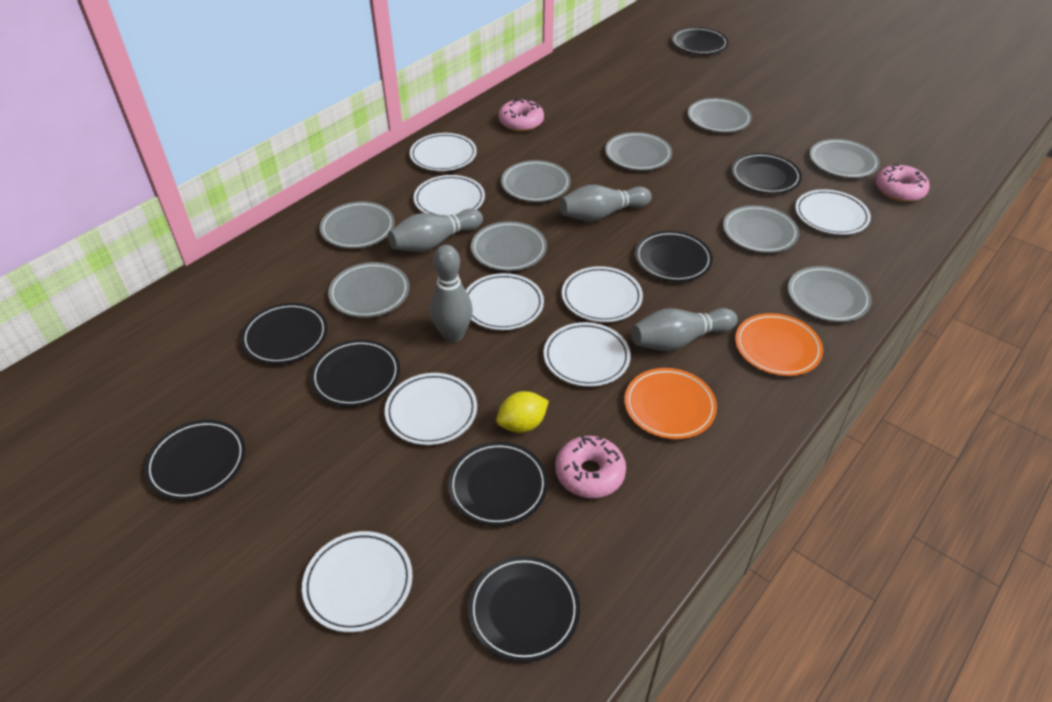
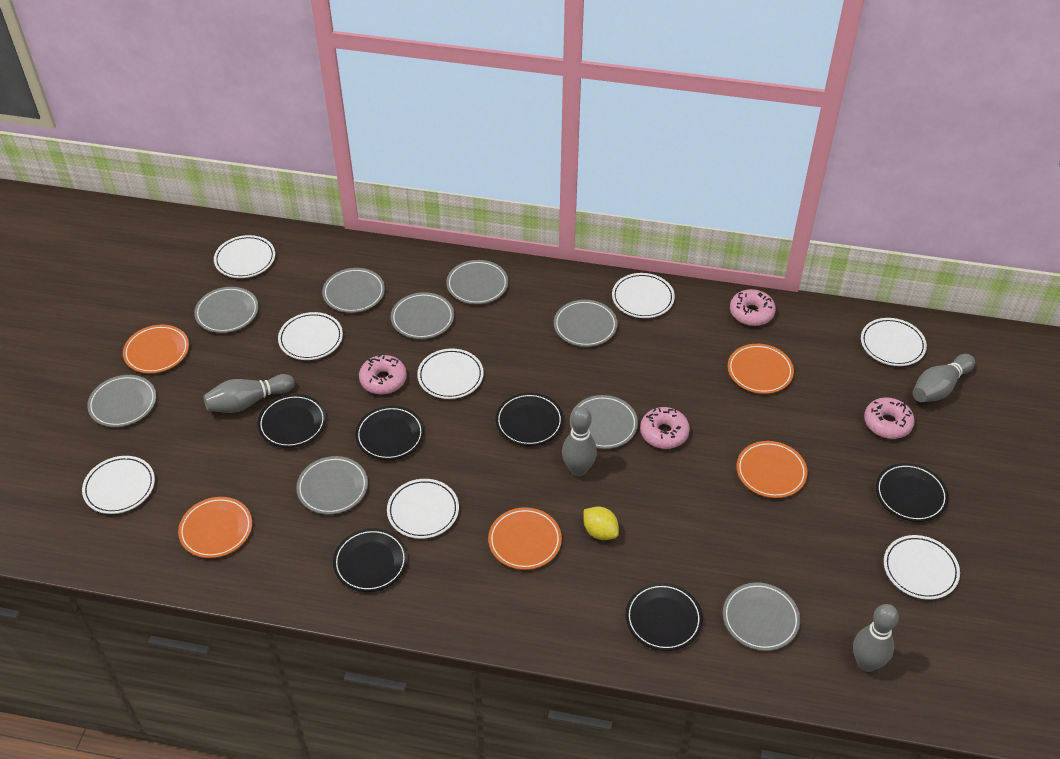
black plate: [144,420,246,500] [241,303,327,364] [310,340,400,407] [448,442,548,526] [468,556,580,662] [635,231,713,282] [672,27,728,54] [731,153,802,194] = 8 -> [258,394,326,448] [333,528,408,592] [355,406,424,460] [496,393,564,446] [625,583,703,651] [876,463,949,522] = 6
orange plate: [625,368,717,439] [735,313,823,376] = 2 -> [123,325,189,374] [178,497,252,558] [488,507,562,570] [728,344,794,394] [737,441,808,498] = 5
pink donut: [498,99,544,132] [555,436,626,498] [876,164,930,202] = 3 -> [359,355,407,395] [640,407,690,449] [730,289,776,326] [864,397,915,439] = 4

